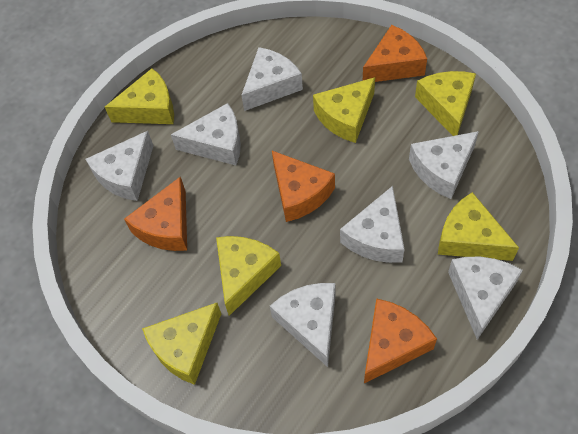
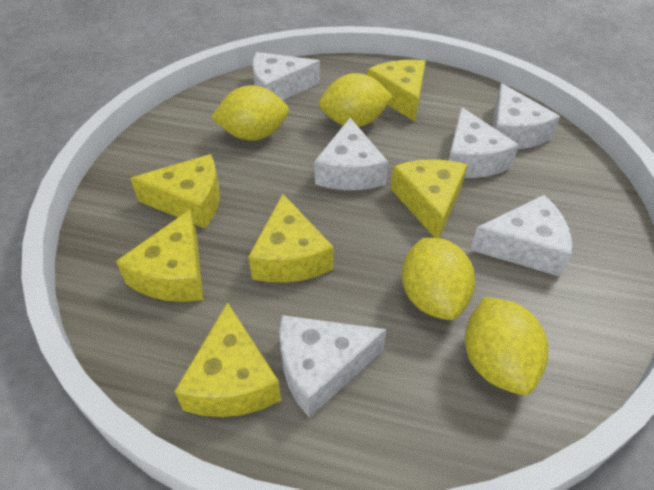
orange cheese: [124,176,187,251] [272,151,335,222] [363,25,427,82] [364,298,437,383] = 4 -> none = 0
white cheese: [85,131,154,201] [171,103,241,165] [241,47,303,111] [270,283,336,367] [340,186,405,263] [409,131,479,199] [448,257,523,340] = 7 -> [252,52,320,100] [279,315,386,418] [315,118,388,190] [449,107,519,178] [470,195,572,277] [493,83,560,149] = 6
yellow lemon: none = 0 -> [211,85,289,141] [319,73,393,127] [402,238,475,320] [465,297,548,395] = 4

